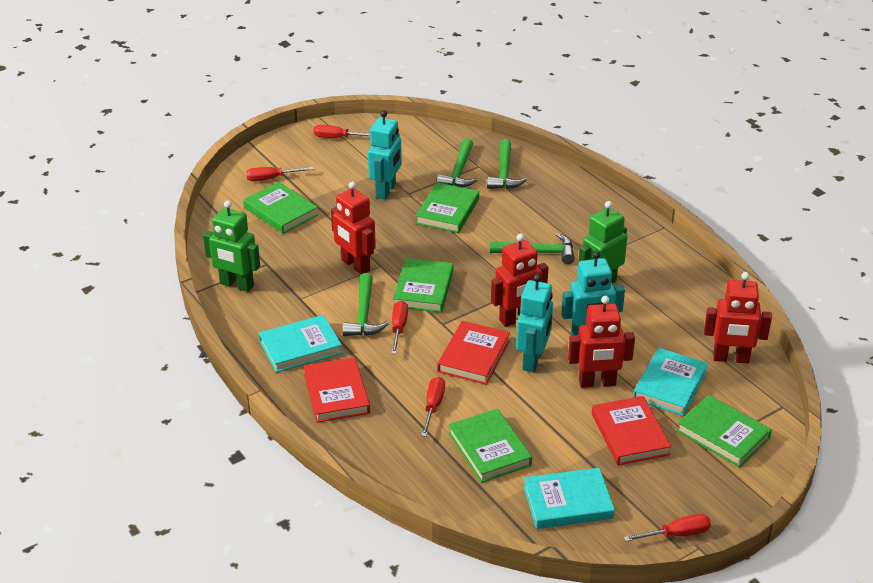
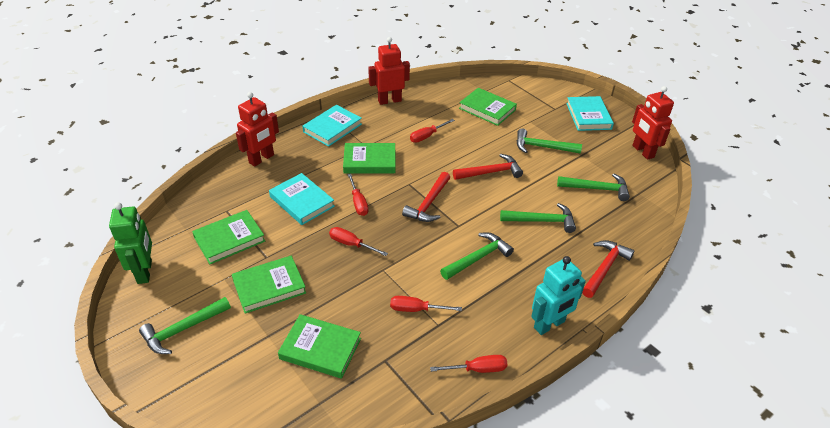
green hammer: [342,273,388,336] [436,138,478,187] [487,139,527,189] [490,233,575,264] = 4 -> [139,297,231,354] [440,233,514,280] [500,203,576,233] [517,129,582,154] [557,174,630,201] = 5
green robot: [203,201,260,292] [578,201,627,284] = 2 -> [109,202,152,284] = 1
red book: [303,357,370,423] [437,321,510,385] [592,396,671,465] = 3 -> none = 0
red hammer: none = 0 -> [402,172,450,222] [453,154,523,180] [582,240,635,298] = 3
red robot: [331,182,376,274] [491,234,548,327] [568,296,635,388] [704,272,772,364] = 4 -> [236,92,279,167] [368,37,410,105] [632,86,674,160] = 3
turquoise robot: [368,110,402,200] [516,274,553,372] [561,251,625,335] = 3 -> [531,256,586,335] = 1

